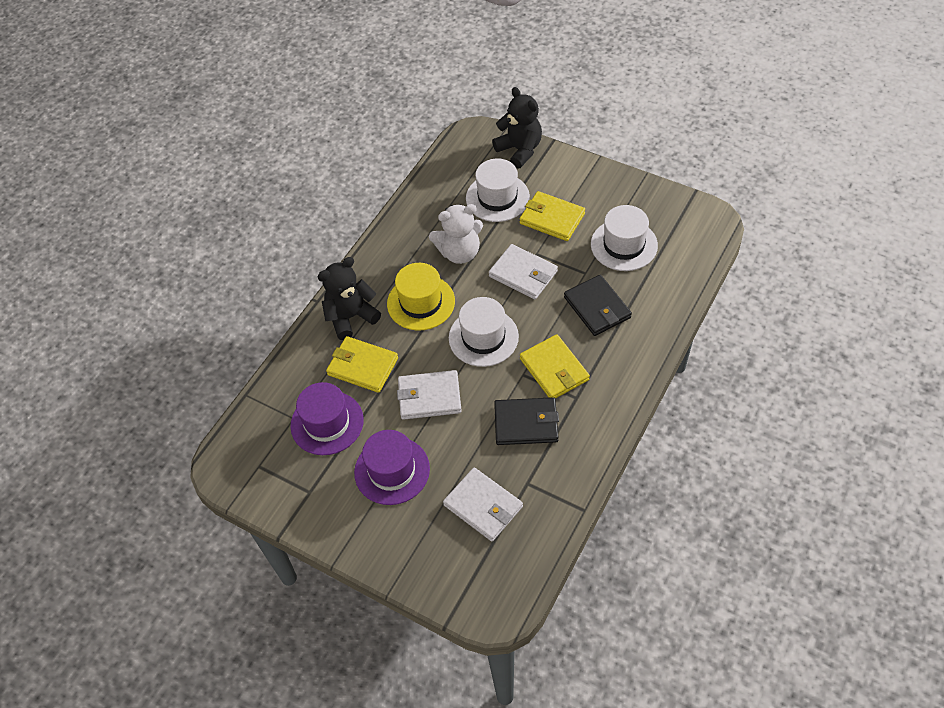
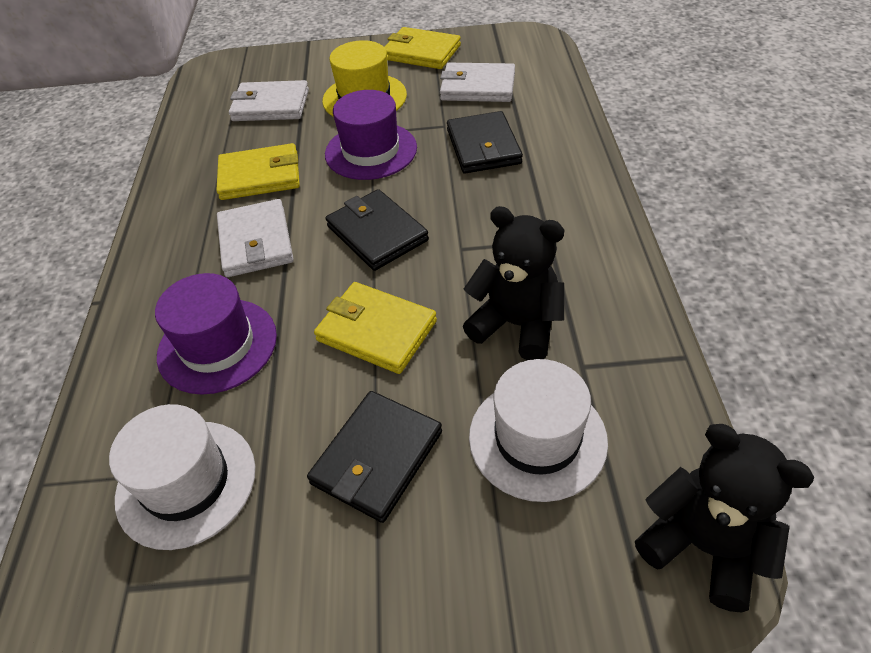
black wallet: [494,397,559,445] [564,275,632,336] = 2 -> [307,391,442,523] [326,189,429,271] [447,111,523,173] = 3
white hat: [449,297,519,367] [466,159,530,222] [591,205,658,271] = 3 -> [109,404,255,550] [469,359,608,502] = 2
white teddy bear: [429,204,483,264] = 1 -> none = 0

